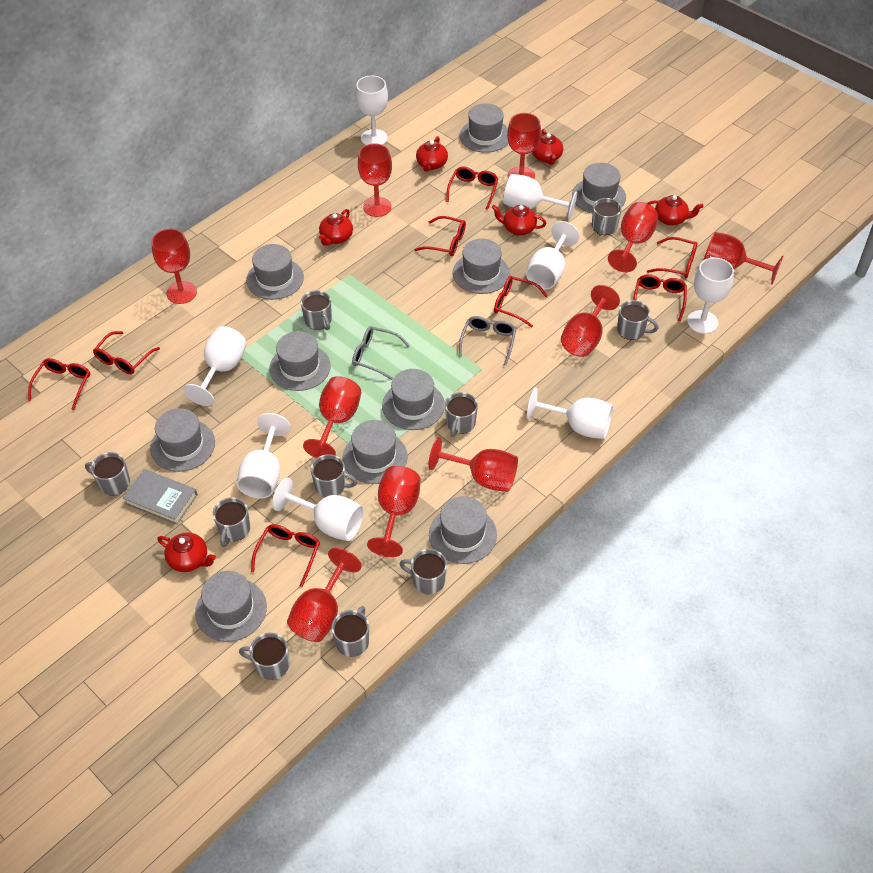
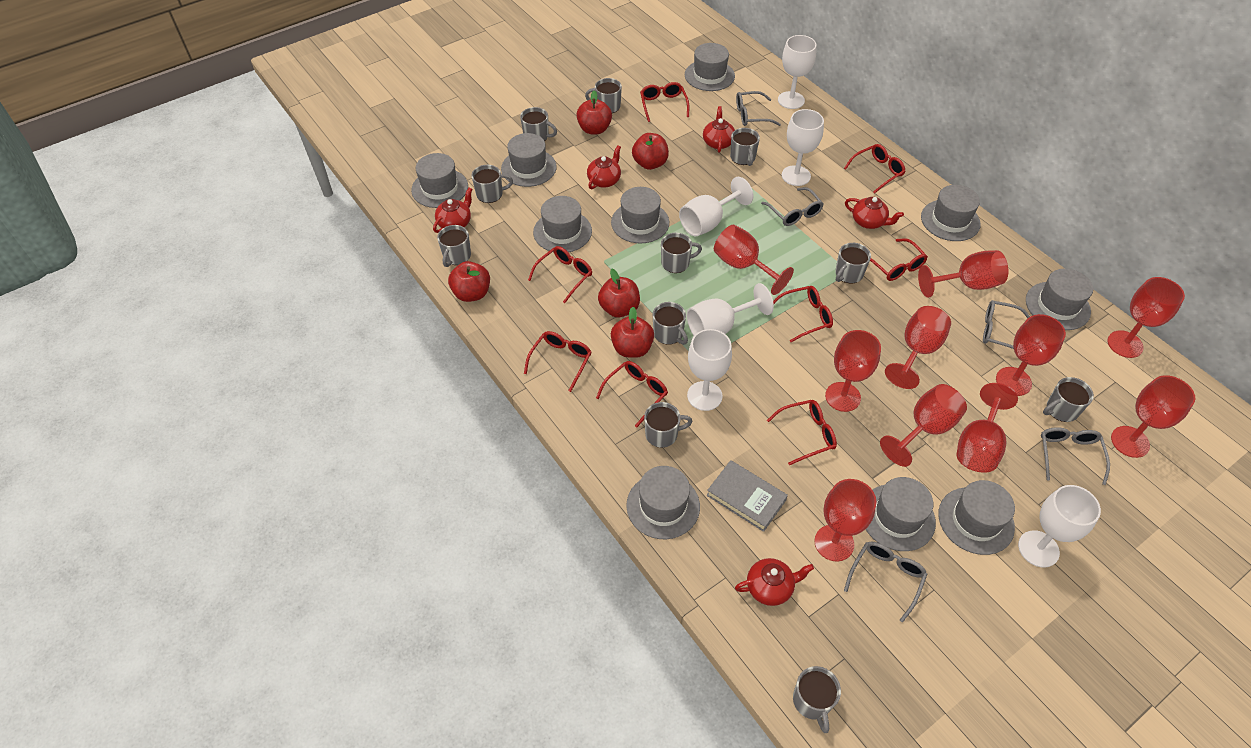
grey glasses: [352,326,410,380] [459,316,516,366] = 2 -> [736,91,781,126] [761,187,824,226] [844,542,927,622] [983,300,1030,349] [1041,427,1110,485] = 5
grey mug: [85,452,130,495] [213,497,250,547] [239,633,289,680] [301,290,332,330] [311,454,357,497] [331,606,369,657] [400,549,447,594] [445,392,478,437] [592,198,622,236] [617,300,658,340] = 10 -> [437,225,471,267] [471,165,513,203] [520,107,557,141] [585,78,622,113] [644,402,693,448] [653,302,688,345] [661,233,702,273] [730,128,760,166] [793,666,841,733] [835,243,871,284] [1043,377,1094,422] = 11
red apple: none = 0 -> [448,261,490,302] [576,90,612,135] [598,269,640,317] [611,307,654,358] [632,133,669,170] = 5
red teapot: [157,532,216,572] [319,209,353,246] [416,136,448,172] [492,205,546,235] [532,129,563,165] [648,195,704,225] = 6 -> [433,188,473,233] [587,145,621,189] [703,106,735,153] [735,558,814,606] [845,197,904,229] = 5
white goblet: [183,326,247,406] [237,413,290,499] [272,478,364,541] [355,75,388,145] [503,174,577,220] [526,221,580,289] [527,387,613,439] [687,258,734,334] = 8 -> [679,177,753,236] [687,283,774,336] [687,329,732,411] [778,35,817,109] [782,109,824,186] [1018,485,1101,568] = 6

